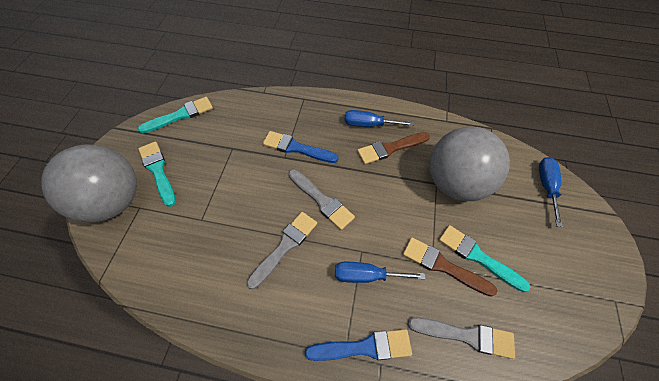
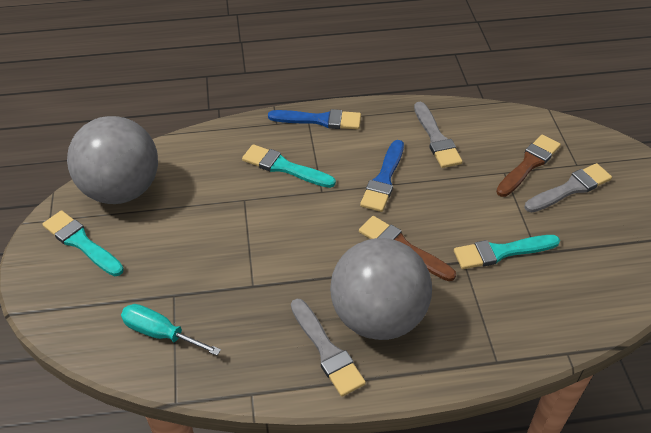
blue screwdriver: [335,262,425,283] [344,110,414,127] [539,157,563,227] = 3 -> none = 0
turquoise screwdriver: none = 0 -> [121,304,221,356] = 1

